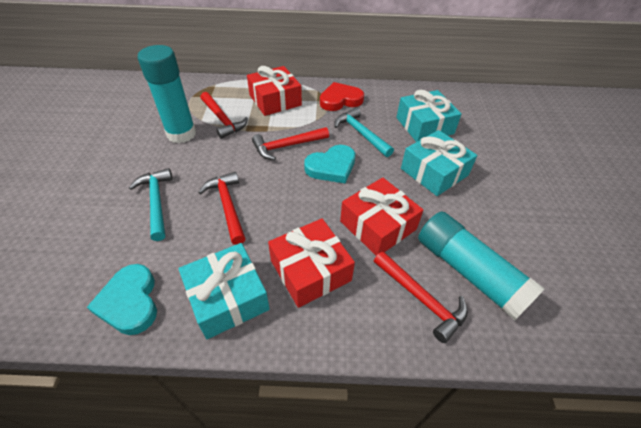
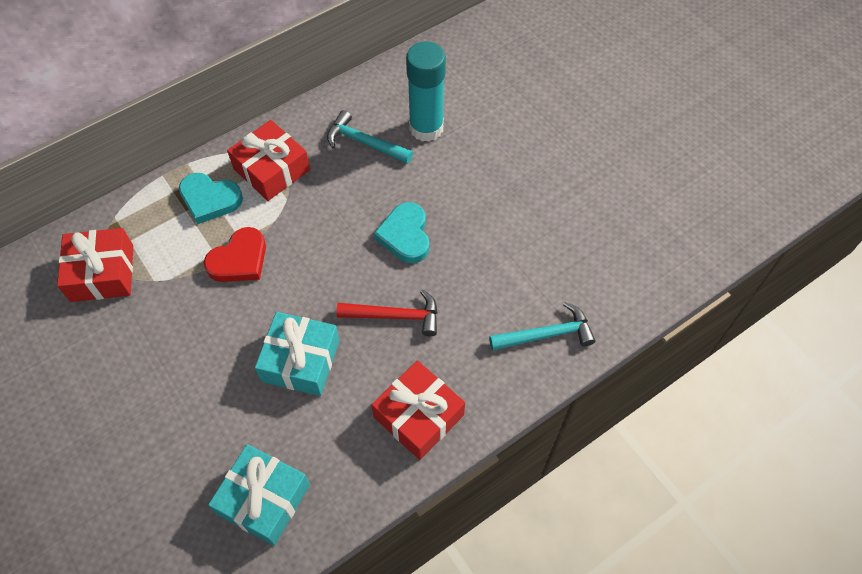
red hammer: [198,172,246,245] [200,92,248,139] [252,127,329,160] [374,251,468,343] = 4 -> [336,289,438,336] = 1
turquoise gift: [179,243,270,339] [396,90,462,142] [401,130,477,196] = 3 -> [208,444,310,546] [255,312,339,396] = 2
turquoise glue stick: [138,45,196,143] [418,211,545,320] = 2 -> [406,41,446,142] = 1

